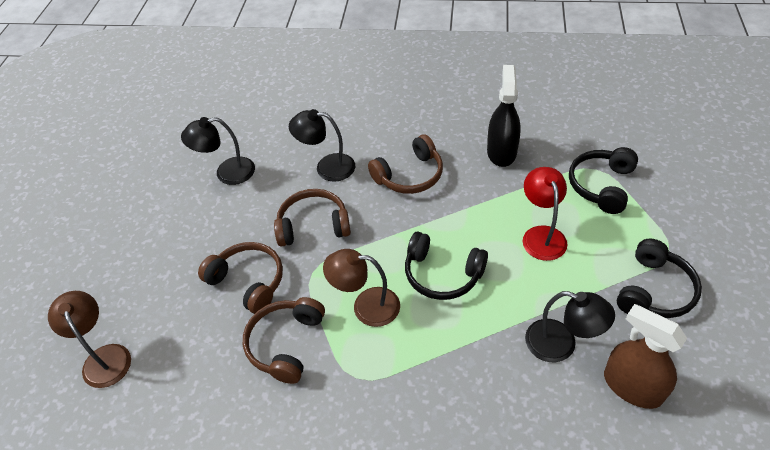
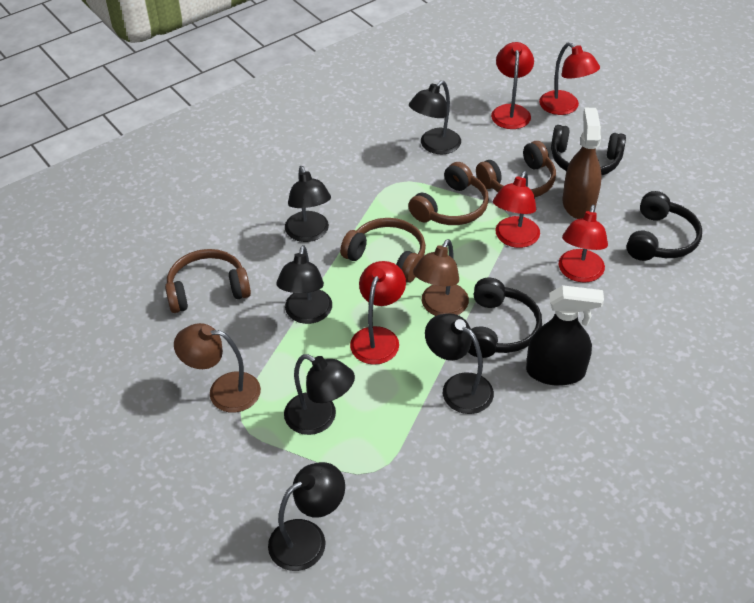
black lamp: [181,117,255,185] [289,109,355,182] [525,291,615,362] = 3 -> [268,462,345,571] [276,245,332,324] [284,354,355,435] [285,166,331,242] [409,81,461,154] [425,313,494,414] = 6
red lamp: [523,167,567,261] = 1 -> [350,261,406,365] [491,42,534,129] [493,171,540,248] [539,42,600,115] [558,205,608,283] = 5

